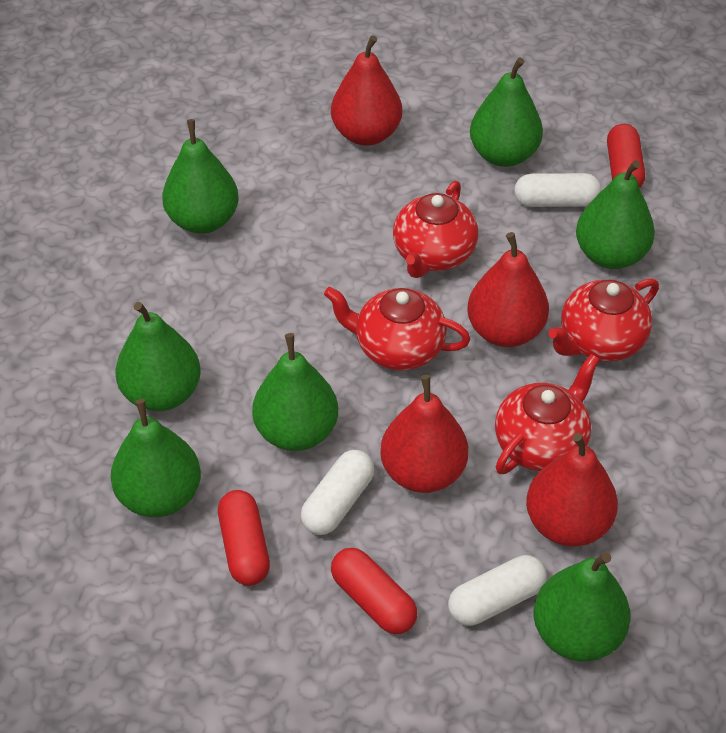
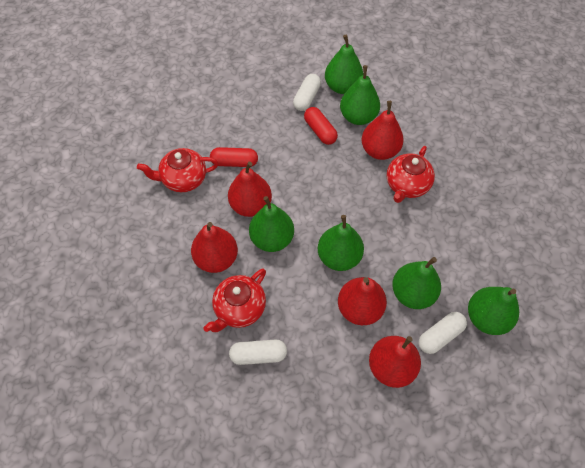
green pear: [111,399,201,517] [115,302,201,411] [162,119,239,234] [252,333,338,451] [470,58,543,167] [534,552,631,662] [576,160,655,269] = 7 -> [249,196,294,252] [318,215,364,271] [325,35,364,94] [340,65,380,125] [392,257,441,309] [468,287,519,335] = 6
red capsule: [218,490,270,586] [331,548,417,634] [607,124,645,188] = 3 -> [210,147,258,167] [304,107,338,145] = 2
red pear: [331,35,402,145] [380,375,468,493] [467,232,549,347] [526,433,618,546] = 4 -> [191,222,238,273] [228,161,272,217] [338,277,387,325] [362,101,404,160] [369,336,421,388] = 5
red teapot: [324,286,470,370] [393,181,478,278] [495,354,600,474] [548,278,659,362] = 4 -> [137,148,219,192] [203,269,266,332] [387,146,435,203] = 3

